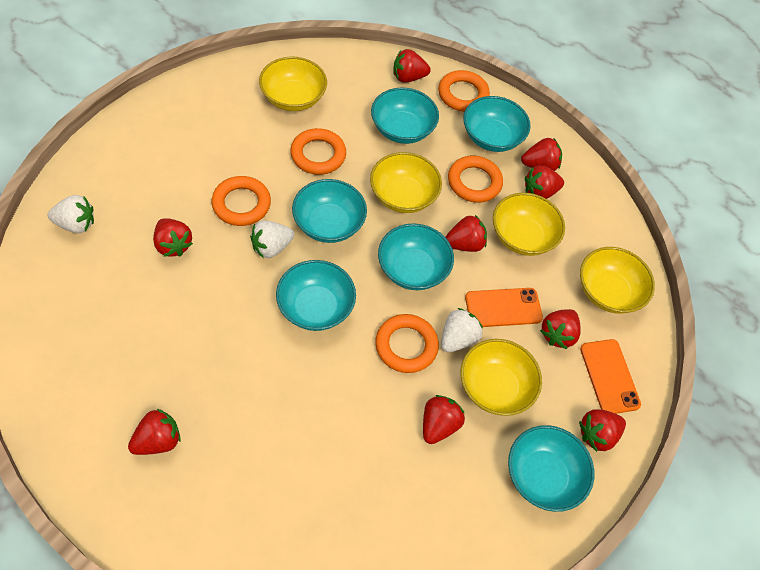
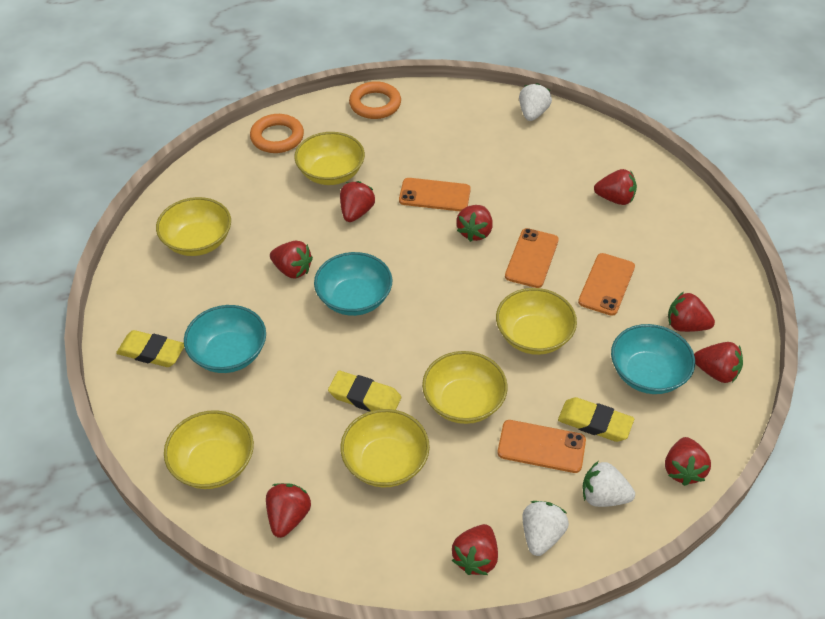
orange phone: [465,288,543,327] [580,339,641,414] = 2 -> [399,178,471,211] [498,420,586,473] [505,228,559,288] [578,253,635,316] = 4
orange ring: [211,176,271,226] [290,128,346,175] [375,314,439,373] [438,70,490,112] [448,156,503,203] = 5 -> [250,114,304,153] [349,81,401,119] = 2
turquoise bowl: [276,260,356,331] [292,179,367,243] [371,88,439,144] [378,223,454,290] [463,96,531,152] [508,425,595,512] = 6 -> [184,305,266,373] [314,252,392,316] [611,324,695,394] = 3
yellow bowl: [259,57,327,111] [370,152,442,213] [460,339,542,416] [493,193,565,256] [580,247,655,314] = 5 -> [156,197,231,256] [164,410,254,489] [294,132,365,185] [340,409,430,488] [422,351,508,424] [496,288,577,355] = 6
yellow eraser: none = 0 -> [116,330,184,367] [328,371,401,412] [558,397,634,442] = 3

